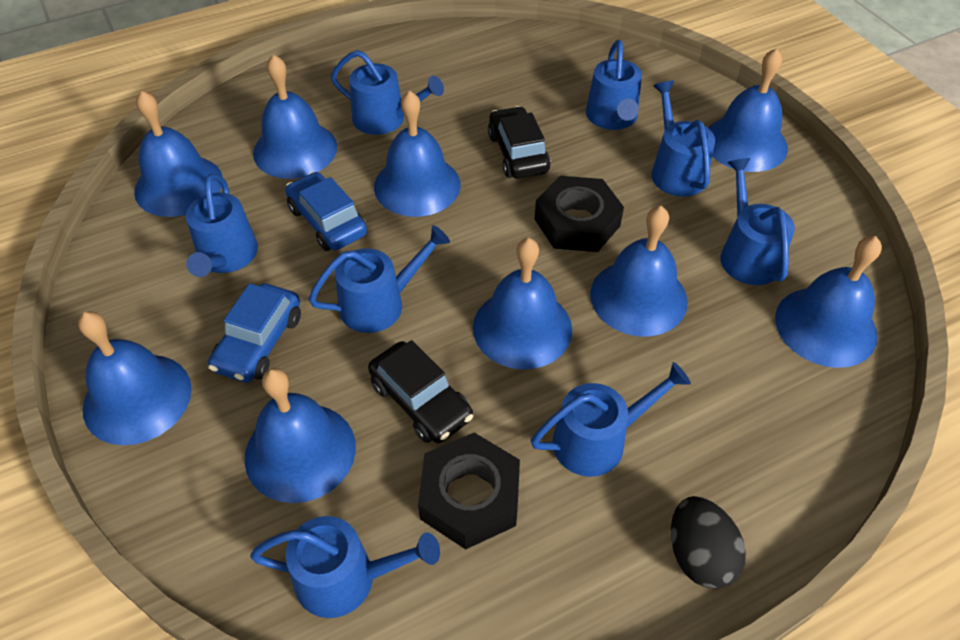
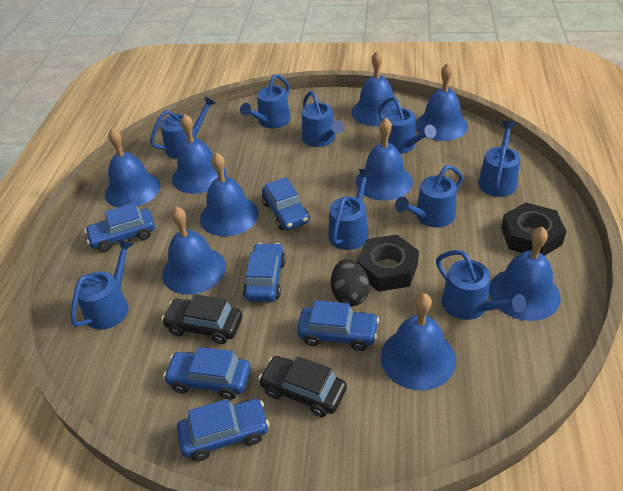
blue car: [208,283,301,382] [285,172,367,251] = 2 -> [85,203,155,252] [163,347,251,400] [177,399,269,461] [243,243,286,302] [262,177,309,230] [297,300,379,351] = 6
blue watering can: [186,174,258,277] [250,516,440,618] [308,225,450,333] [331,50,444,135] [531,362,691,477] [586,40,642,130] [651,81,715,197] [720,158,795,285] = 8 -> [71,240,134,330] [150,96,215,159] [240,74,291,128] [302,91,344,147] [328,169,373,250] [378,97,436,154] [395,165,463,228] [436,250,526,320] [478,121,520,197] = 9

